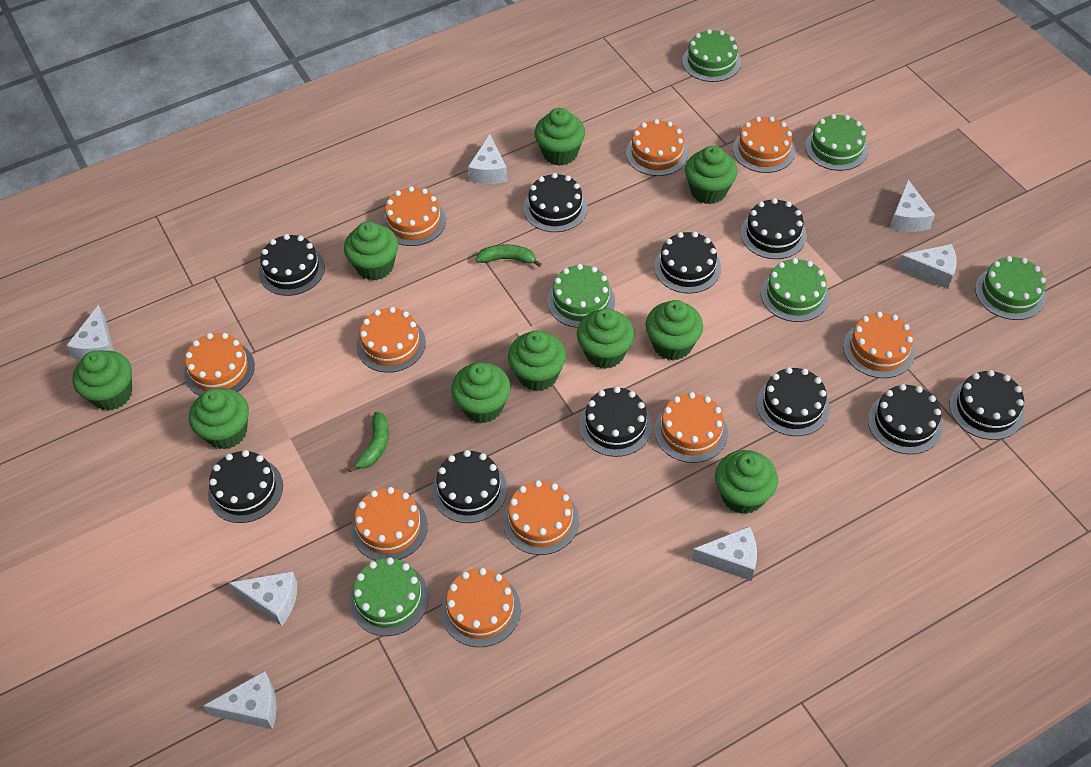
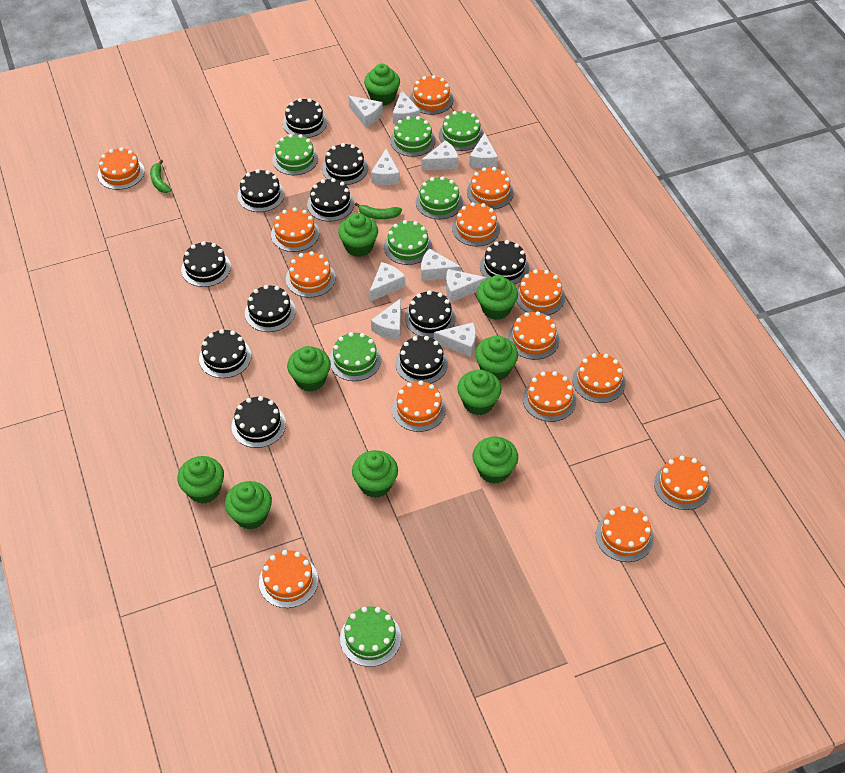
black cake: [208,450,283,523] [259,234,325,296] [432,450,507,523] [524,173,588,232] [579,386,652,457] [654,232,721,294] [740,198,806,259] [757,367,830,436] [868,384,943,454] [950,370,1024,440] = 10 -> [181,241,231,287] [199,329,251,378] [231,396,286,448] [237,169,285,212] [245,285,296,332] [283,98,327,138] [307,178,354,222] [322,143,368,185] [395,336,448,384] [405,290,456,338] [480,240,529,284] = 11
green cake: [349,557,429,636] [547,264,615,328] [682,29,741,82] [761,258,829,322] [805,114,868,171] [975,256,1046,320] = 6 -> [272,134,318,175] [329,332,381,381] [340,606,401,667] [384,220,432,265] [390,116,436,157] [416,176,463,219] [439,110,484,151] = 7
orange cake: [184,333,255,396] [351,487,428,561] [357,307,426,373] [382,186,446,246] [441,568,521,647] [503,480,579,555] [626,119,688,176] [654,392,728,463] [733,116,795,173] [843,311,915,378] = 10 -> [98,147,145,190] [259,550,318,608] [271,207,319,252] [286,251,336,298] [392,381,446,432] [410,75,454,115] [452,202,500,246] [467,167,514,209] [508,311,560,360] [516,270,565,315] [523,371,576,422] [572,353,625,403] [596,506,654,562] [654,456,711,510] = 14
white cheese: [66,305,114,361] [203,671,277,729] [229,571,297,626] [468,134,508,184] [691,526,757,581] [890,180,935,232] [896,244,957,289] = 7 -> [348,96,383,127] [370,262,405,302] [371,149,400,185] [371,298,401,340] [393,90,420,124] [421,140,458,170] [421,248,461,281] [434,322,476,357] [446,269,487,302] [469,133,498,169] = 10

